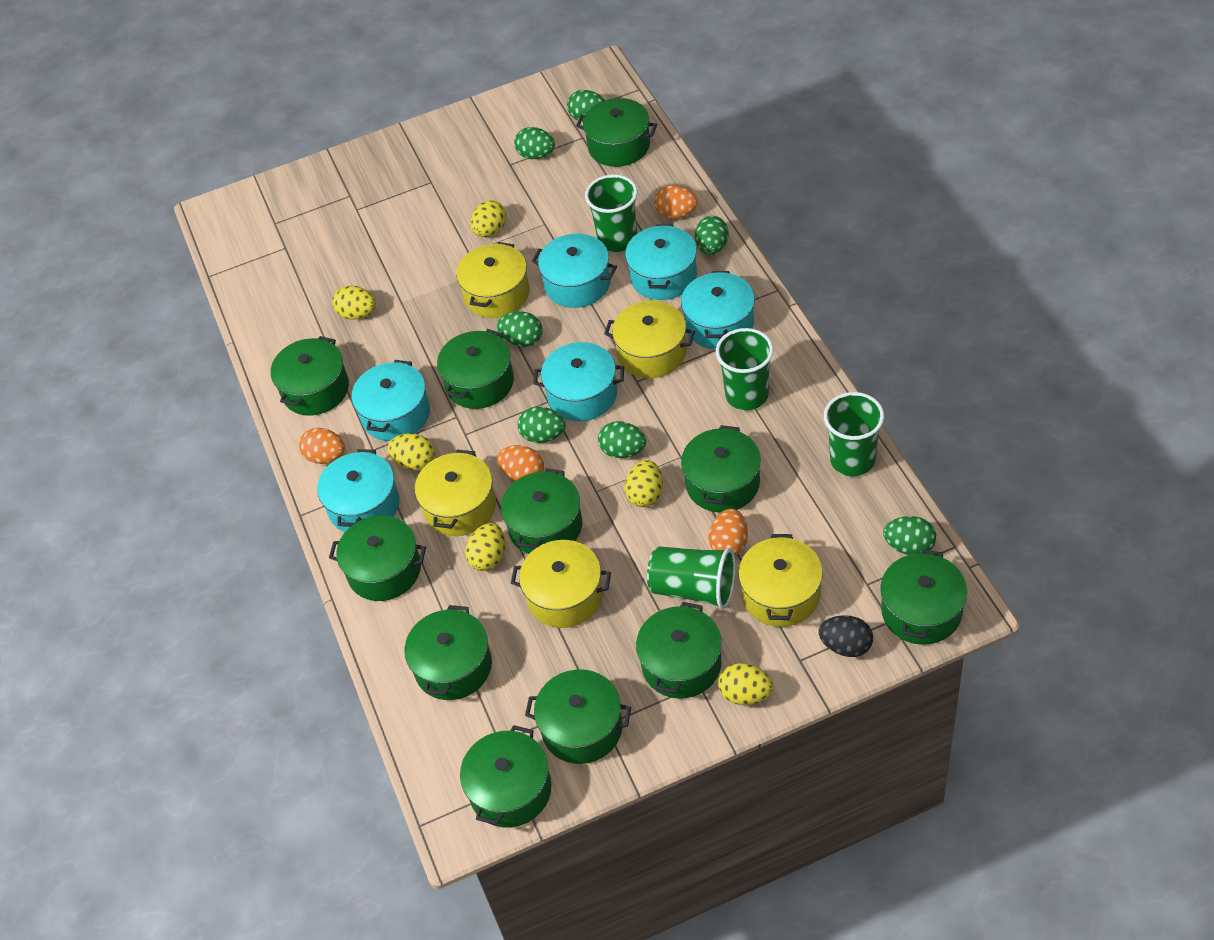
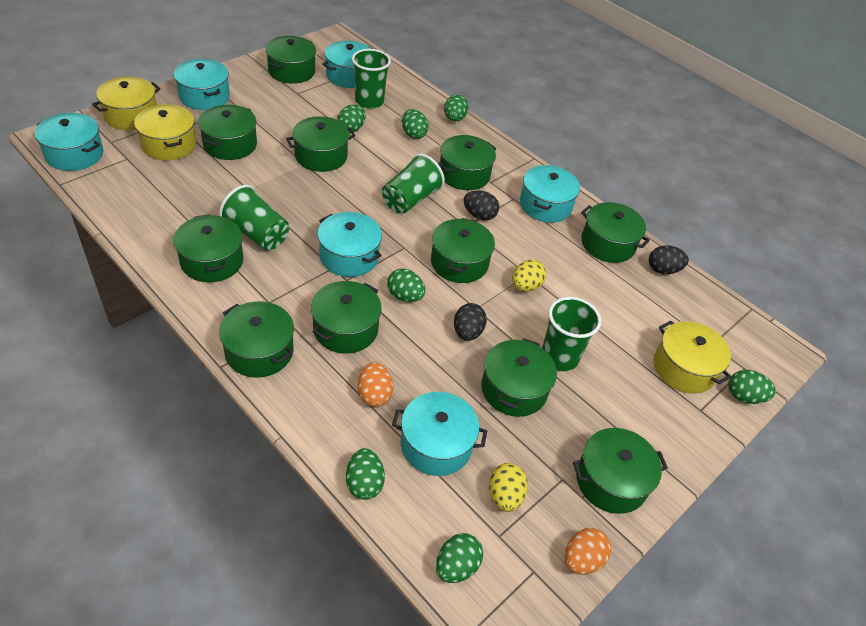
black egg: [819,615,873,657] = 1 -> [454,303,487,341] [464,190,499,220] [649,245,689,274] = 3
orange egg: [299,428,345,464] [497,445,544,481] [654,185,698,219] [708,509,748,556] = 4 -> [358,362,393,407] [564,528,611,575] = 2
yellow egg: [332,286,376,320] [387,433,435,470] [465,523,505,571] [470,200,506,237] [625,460,663,507] [718,663,773,705] = 6 -> [489,463,528,512] [512,259,546,292] = 2
yellow pot: [415,450,496,536] [456,242,530,318] [511,540,611,628] [604,300,695,378] [738,534,823,627] = 5 -> [92,76,160,130] [134,104,196,161] [654,320,731,394] = 3

